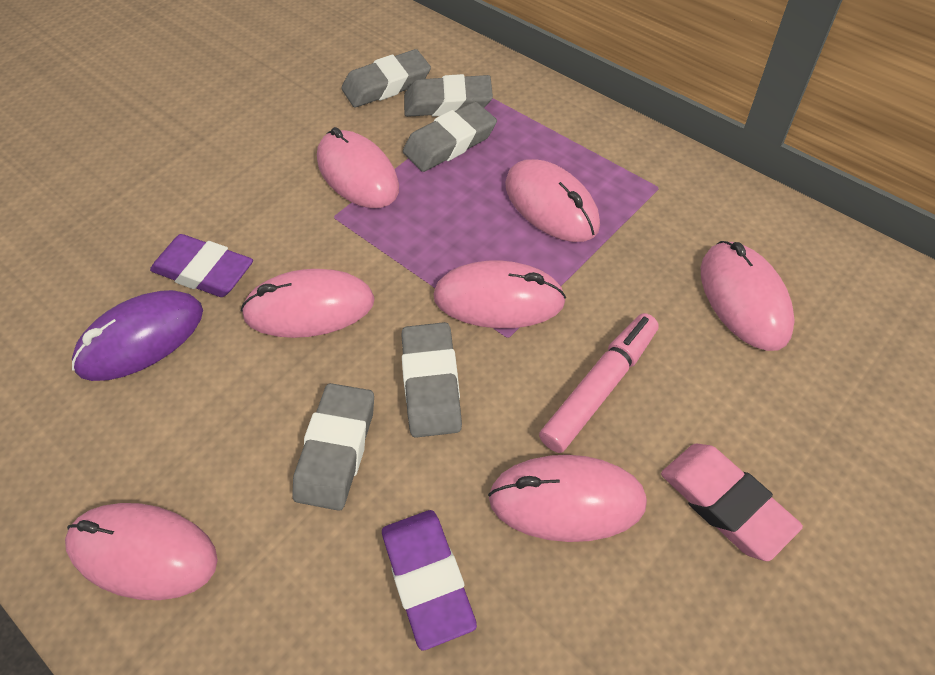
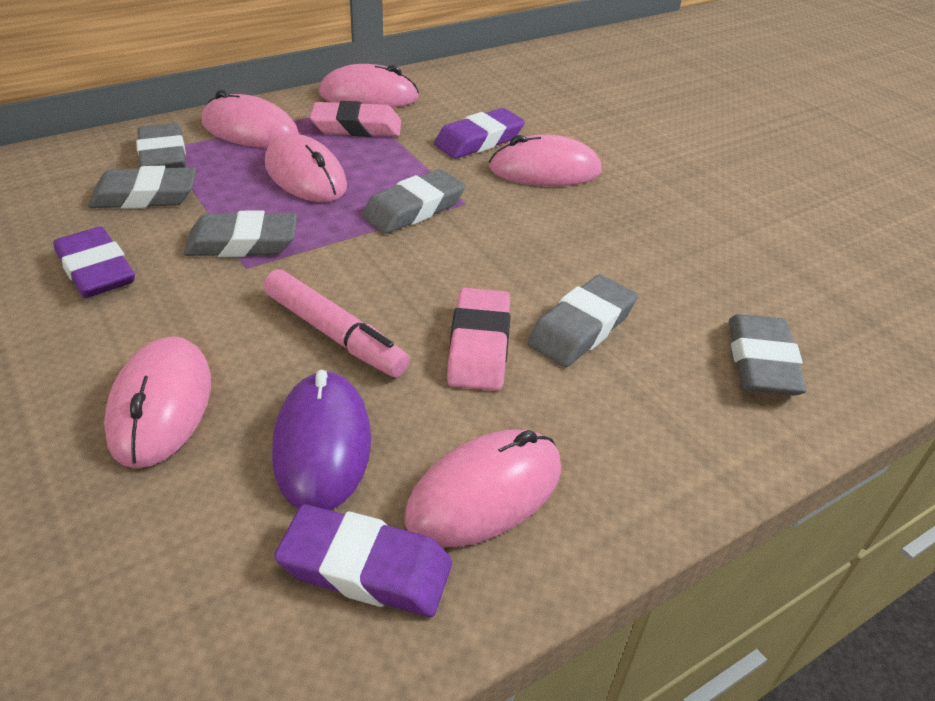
grey eraser: [292,383,374,511] [341,49,431,108] [401,322,462,438] [403,102,497,172] [404,74,493,117] = 5 -> [88,166,196,209] [136,123,186,168] [183,210,297,257] [362,169,465,234] [527,274,638,367] [729,314,807,395] = 6
pink eraser: [661,444,803,561] = 1 -> [310,101,401,137] [447,288,511,391] = 2
pink mouse: [65,503,218,600] [241,269,375,338] [317,127,399,208] [433,260,566,328] [488,455,647,542] [505,159,600,242] [701,241,795,351] = 7 -> [104,336,211,468] [202,90,299,148] [265,134,347,202] [319,64,419,108] [404,429,561,547] [489,134,602,186] = 6
purple eraser: [150,234,253,297] [382,510,477,651] = 2 -> [53,227,135,298] [274,504,452,617] [434,108,525,159] = 3

